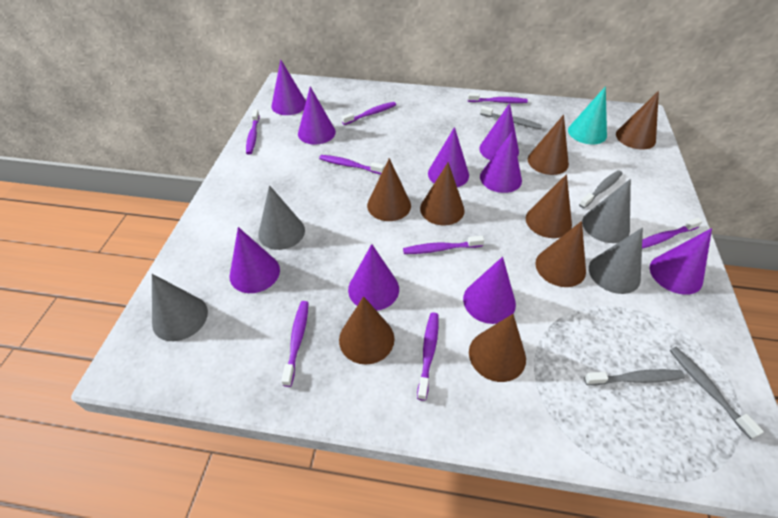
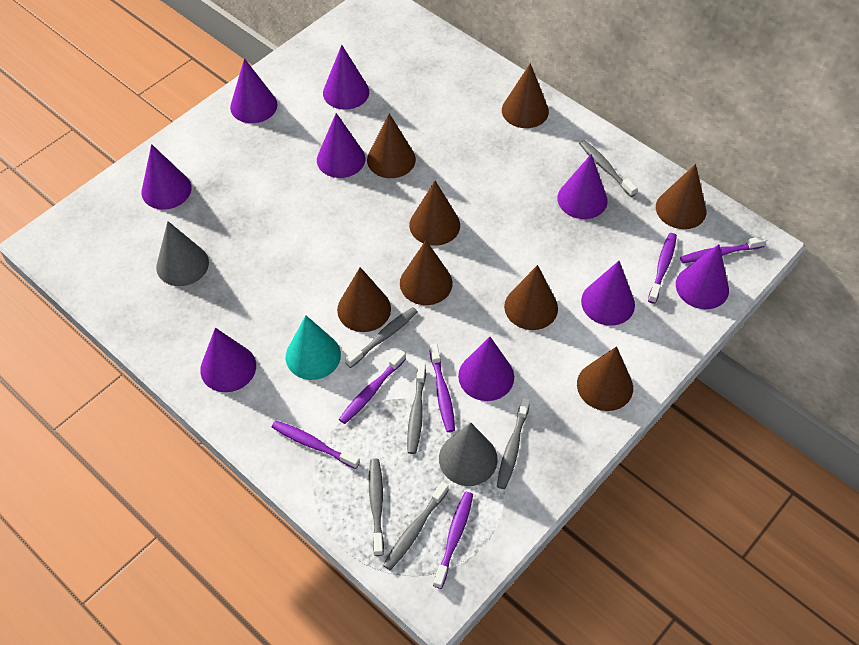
grey cone: [152,274,208,341] [258,185,305,250] [582,179,631,243] [589,228,643,294] = 4 -> [156,221,209,286] [439,423,498,486] = 2
grey toothbrush: [480,106,542,129] [579,170,623,208] [584,369,685,385] [670,347,764,439] = 4 -> [345,307,418,368] [369,459,384,556] [383,481,449,570] [407,363,426,454] [497,397,530,489] [579,140,637,197] = 6
purple toothbrush: [246,109,260,155] [281,301,309,387] [319,155,385,174] [342,102,396,125] [403,236,484,254] [417,312,439,401] [468,93,528,103] [642,218,703,249] = 8 -> [272,420,360,469] [339,350,406,424] [429,344,455,432] [433,492,473,589] [648,233,677,304] [680,236,767,263] = 6

